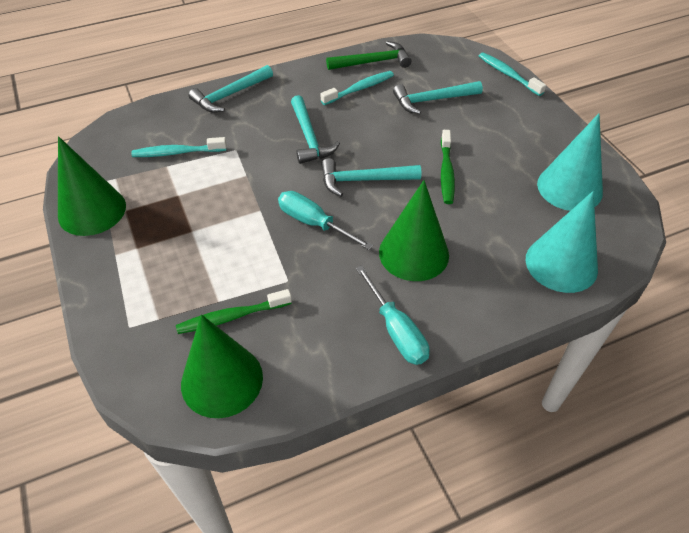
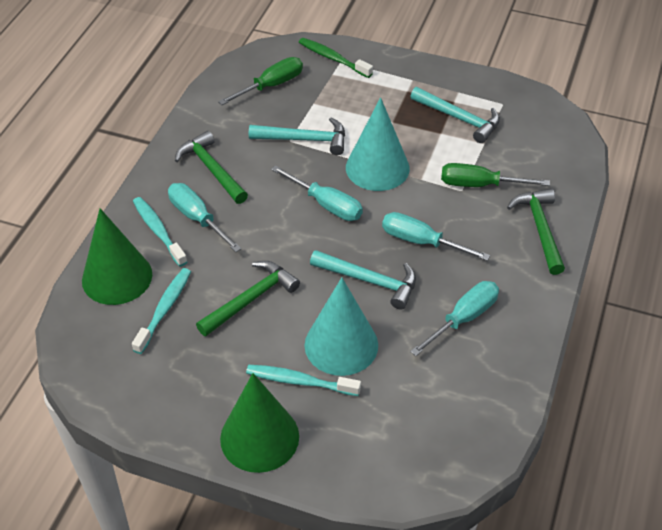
green cone: [58,136,126,236] [181,314,263,418] [379,180,449,281] = 3 -> [82,208,152,305] [220,373,299,473] = 2
green hammer: [326,41,411,70] = 1 -> [175,131,248,204] [196,261,300,337] [507,189,565,275] = 3
green screwdriver: none = 0 -> [218,57,303,105] [441,163,550,187] = 2
green toothbrush: [176,289,292,334] [441,130,455,204] = 2 -> [299,38,373,78] = 1
turquoise hammer: [189,65,273,113] [291,95,340,164] [321,158,421,197] [393,81,483,114] = 4 -> [249,117,345,155] [310,250,416,310] [410,87,500,143] = 3
turquoise screwdriver: [278,191,373,250] [356,265,429,365] = 2 -> [168,183,242,252] [271,165,363,221] [382,212,490,261] [410,281,499,356] = 4

